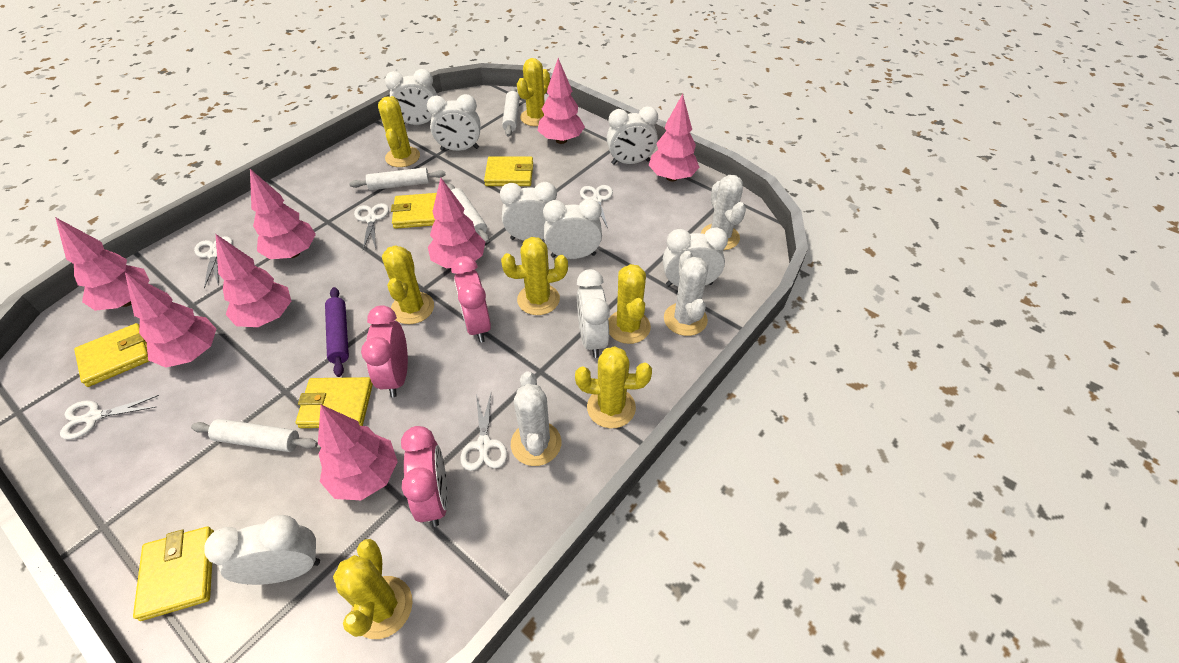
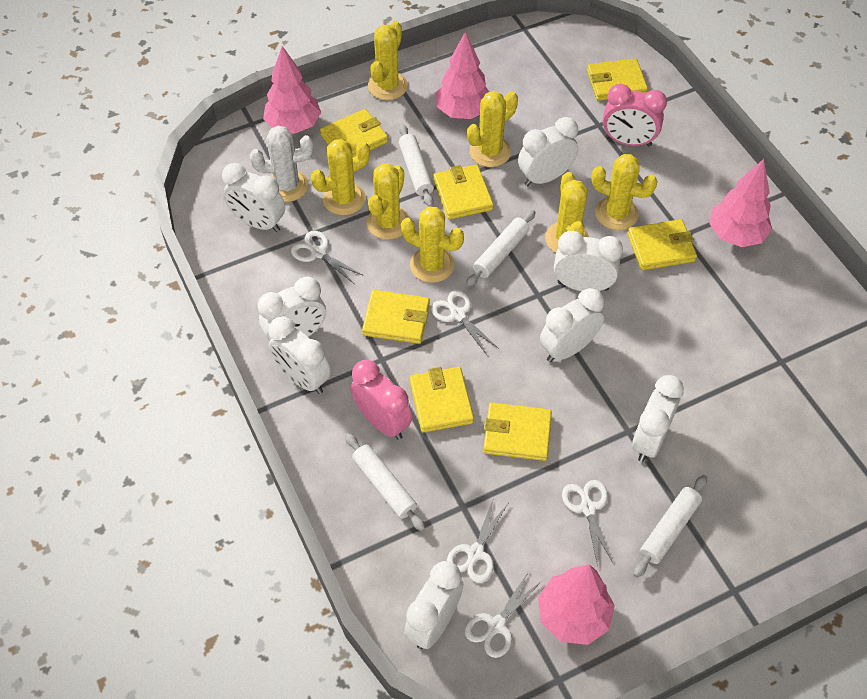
pink clock: [361,305,408,397] [401,426,448,527] [451,256,491,343] = 3 -> [351,360,412,440] [603,84,667,146] = 2
pink tree: [55,217,150,311] [125,272,216,367] [216,234,291,327] [250,169,316,259] [318,405,398,500] [428,178,485,268] [538,58,585,144] [649,94,700,182] = 8 -> [263,46,321,134] [435,31,489,119] [538,564,615,645] [709,159,772,247] = 4
purple rolling pin: [325,287,349,377] = 1 -> none = 0
white cactus: [511,371,561,466] [664,251,708,336] [701,175,746,250] = 3 -> [250,126,314,202] = 1
yellow wallet: [74,323,149,387] [133,526,214,621] [296,377,373,428] [391,193,437,229] [484,157,533,186] = 5 -> [320,109,388,158] [362,290,430,344] [410,367,474,433] [433,164,493,220] [483,403,552,461] [587,59,648,101] [627,219,697,270] = 7

